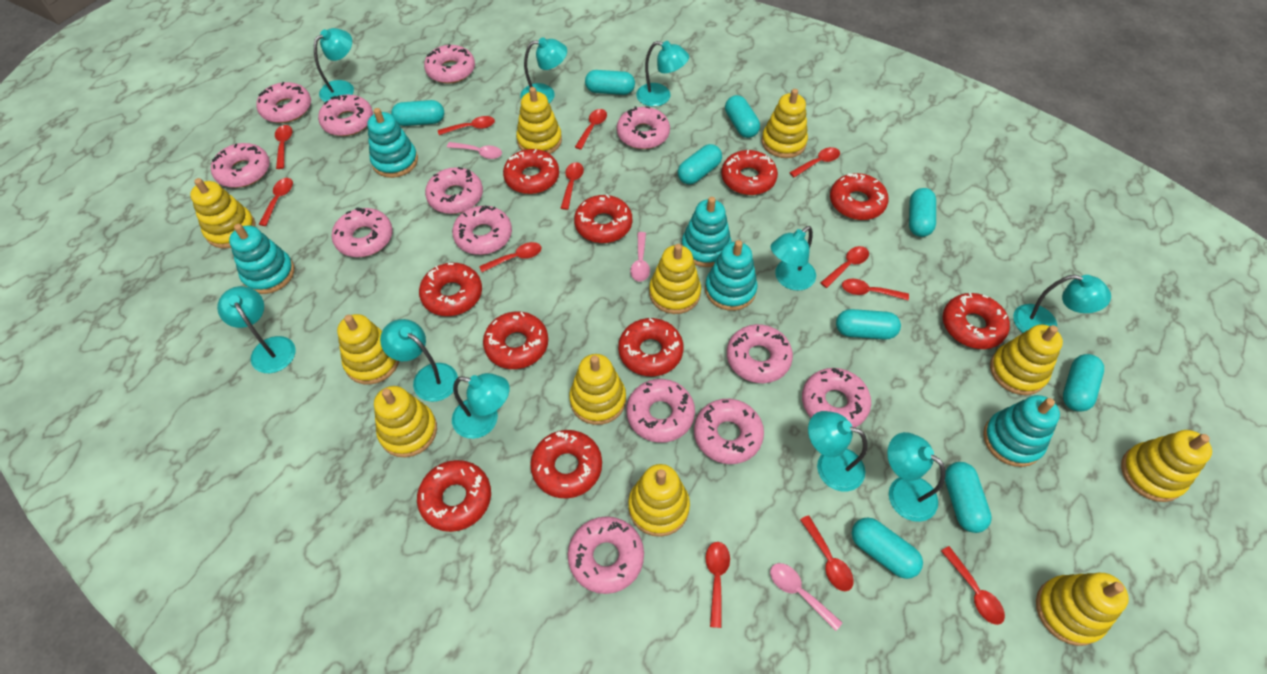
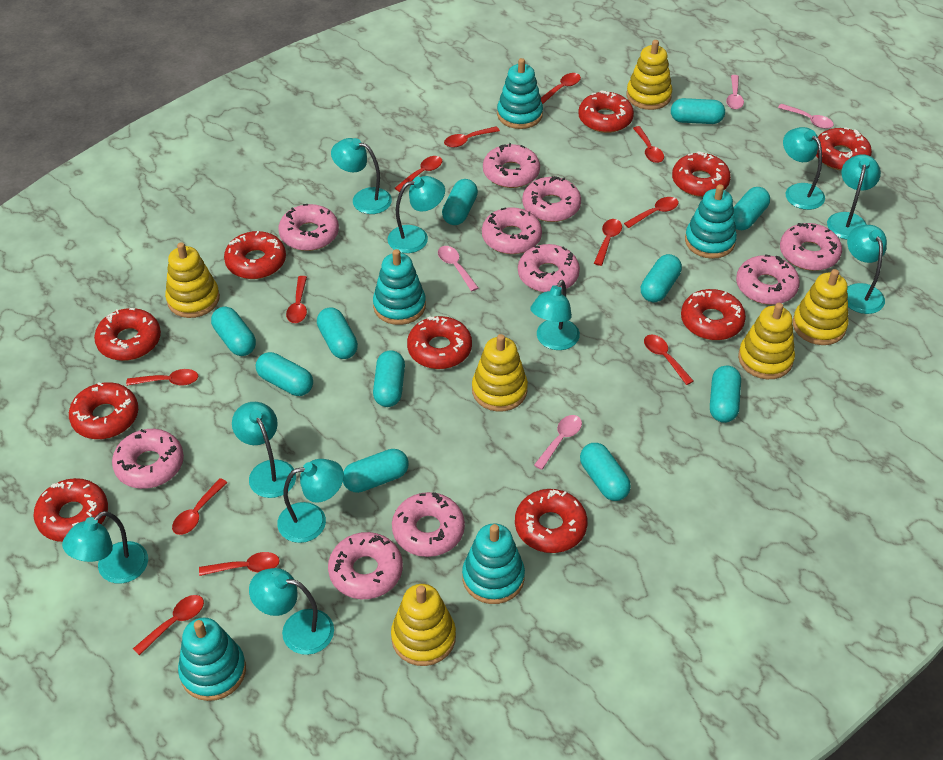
pink donut: [211,143,270,188] [256,82,311,123] [318,94,373,136] [331,207,393,257] [424,44,475,84] [425,167,483,214] [452,206,512,255] [568,516,644,594] [617,106,670,149] [626,379,695,443] [694,399,764,464] [727,324,793,383] [802,368,871,428] = 13 -> [112,429,184,489] [279,204,339,251] [328,532,403,599] [392,492,465,557] [482,207,542,254] [483,143,540,188] [518,244,580,292] [522,176,581,222] [736,254,800,305] [780,223,842,271] = 10
pink spoon: [447,142,502,159] [630,232,650,282] [770,563,843,631] = 3 -> [438,246,478,291] [534,415,582,470] [726,75,744,109] [778,104,834,129] = 4
turquoise capsule: [391,100,444,126] [585,70,635,95] [678,144,722,185] [725,95,760,138] [836,309,901,340] [852,517,923,579] [909,188,936,237] [945,462,992,533] [1063,354,1104,412] = 9 -> [211,307,256,356] [256,352,313,396] [317,307,358,359] [343,449,409,493] [373,350,405,407] [442,179,478,225] [580,443,631,501] [641,254,682,302] [671,98,725,124] [710,366,741,423] [733,187,770,230] = 11
yellow stacking toy: [190,178,256,248] [337,314,399,385] [374,386,437,458] [516,87,562,154] [569,354,626,425] [628,464,690,537] [649,244,701,314] [762,89,808,158] [990,325,1063,395] [1036,573,1129,646] [1121,430,1212,502] = 11 -> [165,242,220,318] [391,584,456,666] [472,334,528,412] [626,40,672,110] [738,303,795,379] [793,269,848,345] = 6

